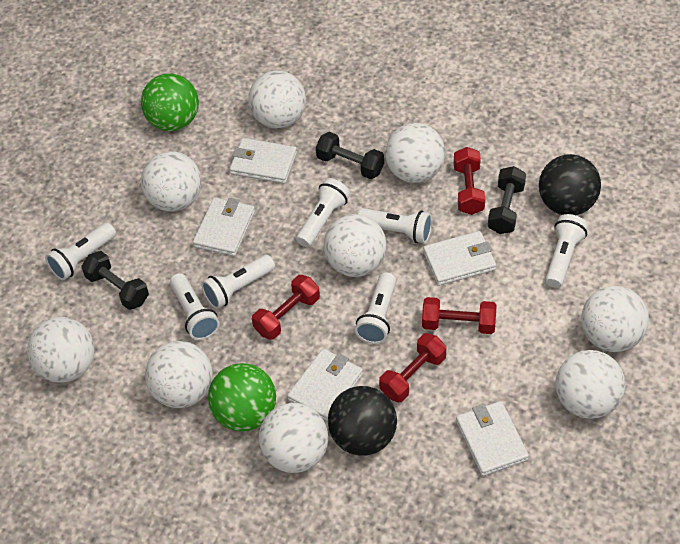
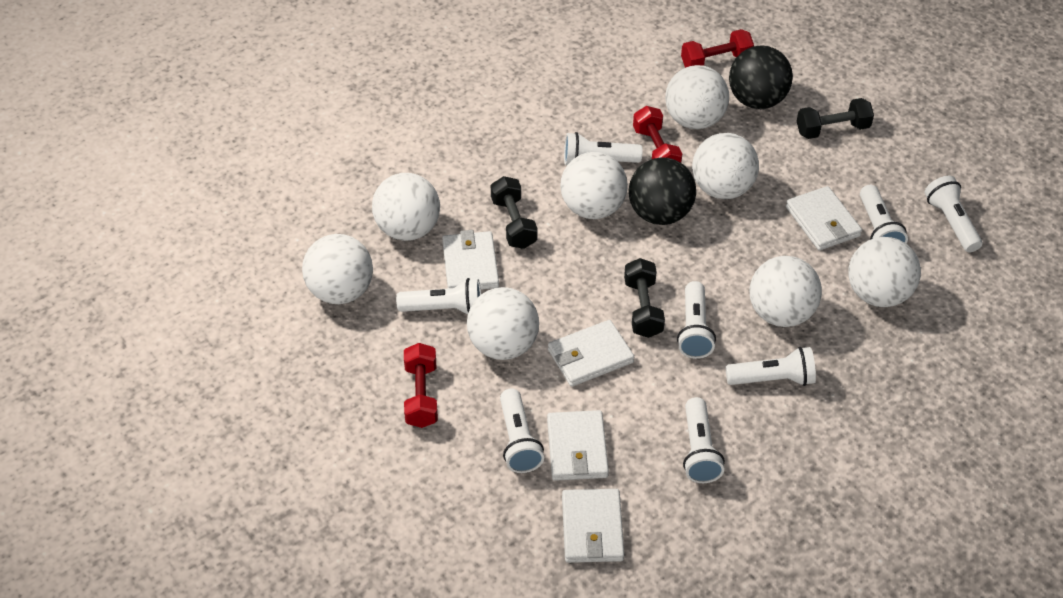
green ball: [141,73,199,131] [208,363,276,432] = 2 -> none = 0
red dumbbell: [252,275,320,340] [379,333,446,402] [422,297,496,334] [454,147,485,215] = 4 -> [404,343,438,428] [633,106,682,163] [681,29,754,68] = 3
white ball: [27,317,94,383] [141,151,202,212] [145,341,213,408] [248,71,306,128] [259,403,328,473] [324,214,387,277] [385,123,445,183] [555,350,625,419] [581,286,649,352] = 9 -> [302,234,373,304] [372,173,440,241] [467,287,539,360] [560,152,628,219] [665,65,729,129] [692,133,759,199] [750,256,822,327] [848,237,921,307] = 8
white flashlight: [45,223,116,280] [170,273,220,340] [201,255,275,309] [296,178,350,247] [355,272,396,344] [358,208,432,244] [545,214,588,288] = 7 -> [396,278,481,314] [500,388,544,473] [564,132,643,165] [677,281,716,359] [683,397,725,483] [726,347,816,386] [860,185,908,244] [925,176,982,253] = 8

